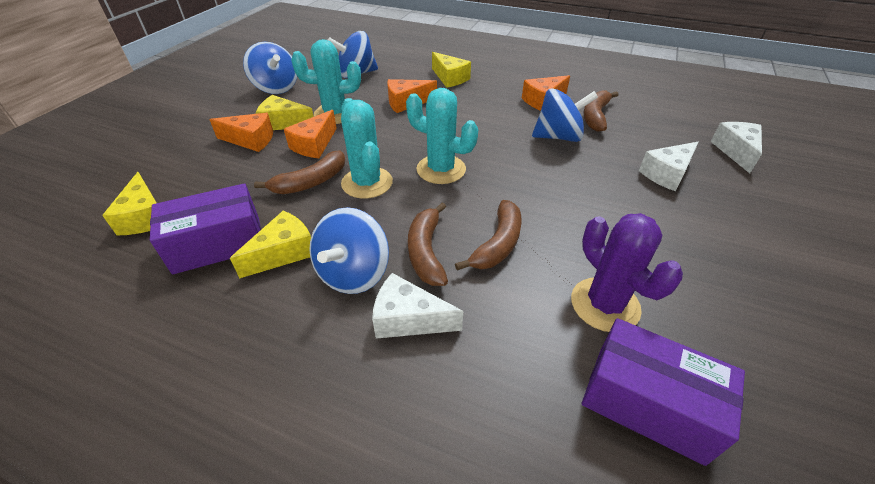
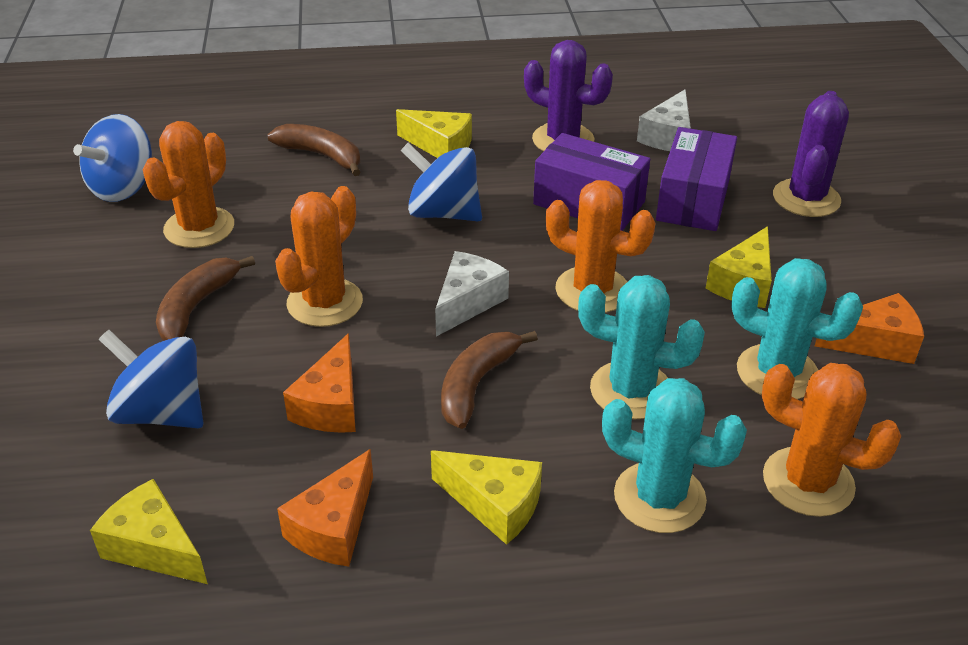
blue spinning top: [243,42,297,94] [309,207,389,294] [328,31,378,79] [532,88,598,142] = 4 -> [73,114,152,202] [99,330,203,428] [400,143,482,221] = 3
brown banana: [254,151,345,194] [408,203,448,286] [455,200,522,271] [583,90,619,132] = 4 -> [156,256,255,341] [267,124,360,176] [441,331,538,429] = 3
orange cactus: none = 0 -> [143,121,234,248] [275,186,363,327] [546,180,655,313] [762,363,901,517] = 4
orange cheese: [209,113,273,152] [284,110,337,158] [387,79,437,113] [522,75,570,111] = 4 -> [277,449,373,567] [283,333,356,433] [815,293,924,364] = 3
purple cactus: [571,213,683,332] = 1 -> [524,40,613,151] [773,91,849,217] = 2
white cheese: [372,273,463,339] [639,142,699,191] [711,122,762,173] = 3 -> [435,251,509,337] [637,89,691,151] = 2

